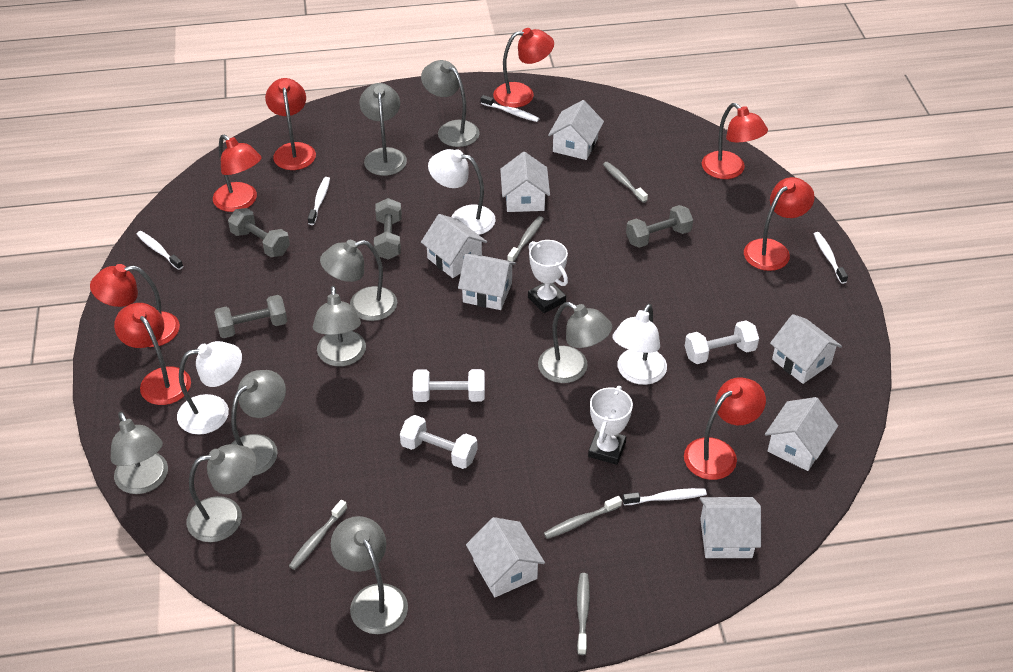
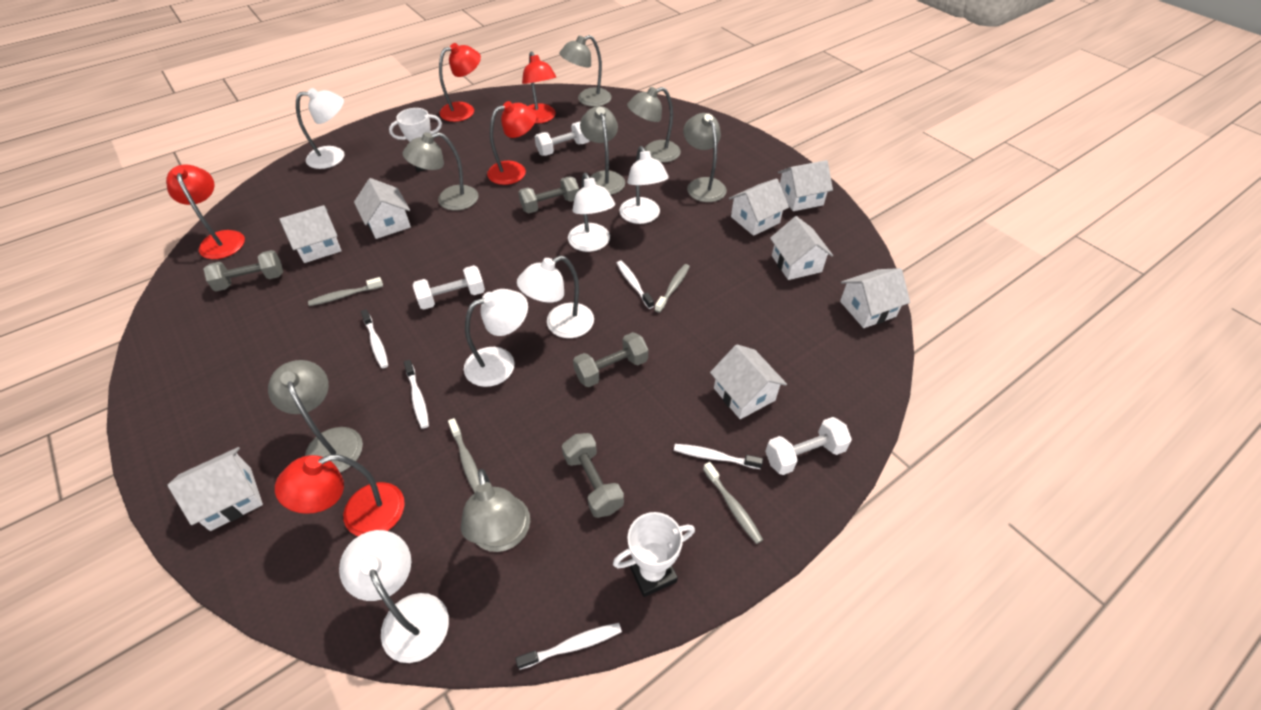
grey lamp: [111,411,168,494] [187,444,257,542] [231,370,286,476] [313,286,366,366] [320,240,397,321] [331,516,408,634] [360,83,407,176] [421,60,480,147] [538,302,612,383] = 9 -> [268,360,363,473] [402,132,479,211] [461,469,530,552] [559,35,612,107] [580,106,625,195] [627,87,681,163] [683,113,727,202] = 7
grey toothbrush: [289,500,347,570] [507,216,544,262] [544,496,622,539] [577,573,590,655] [603,162,648,203] = 5 -> [308,277,383,306] [448,418,480,493] [655,264,690,313] [703,462,763,544] = 4
red lamp: [90,264,180,347] [114,303,191,405] [213,135,261,212] [265,78,316,170] [493,28,554,108] [684,377,766,480] [702,103,768,179] [744,177,815,271] = 8 -> [166,164,245,259] [275,454,405,536] [439,43,481,122] [487,101,537,185] [522,51,556,124] = 5
white lamp: [177,341,242,435] [428,149,496,235] [613,304,667,385] = 3 -> [296,88,345,169] [339,530,449,663] [464,289,528,387] [517,256,594,338] [568,173,615,252] [619,146,669,224] = 6

